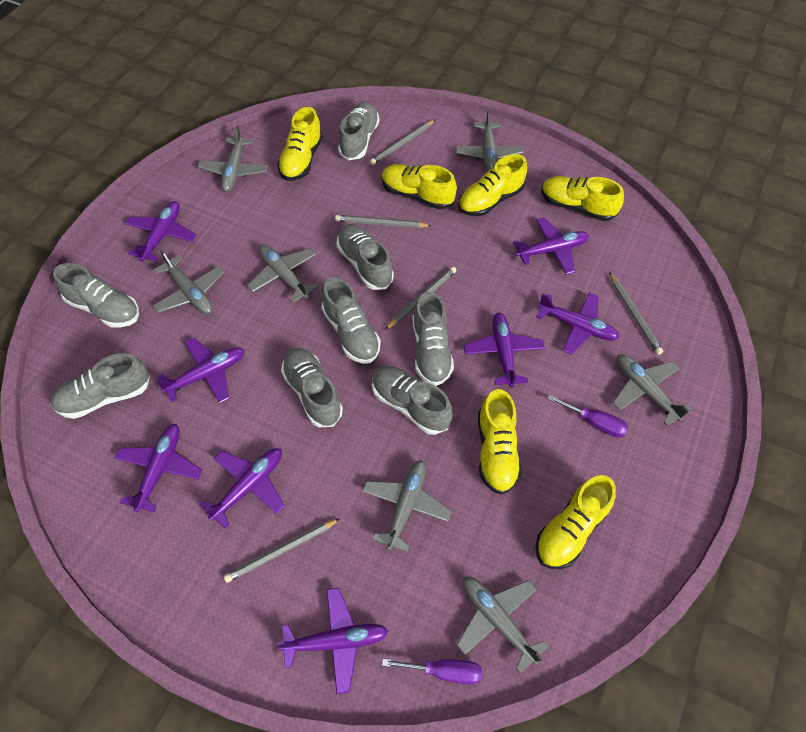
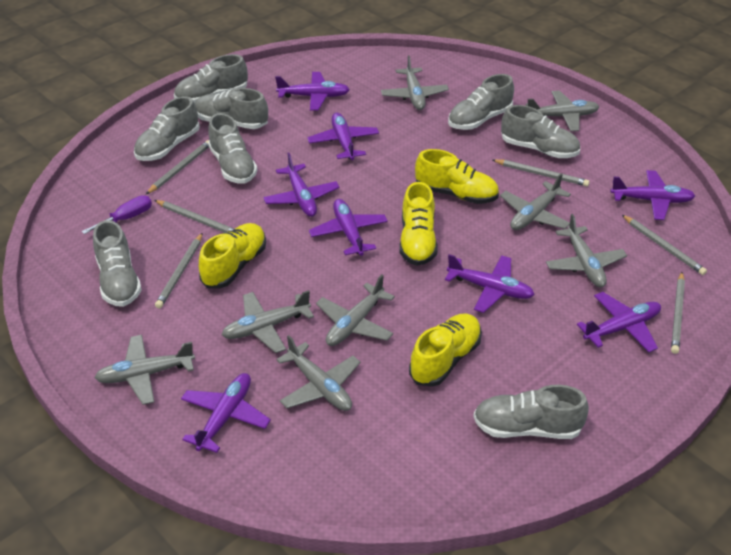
grey pencil: [224,518,340,583] [335,215,432,228] [370,119,436,165] [385,266,457,330] [609,272,663,355] = 5 -> [146,140,209,194] [154,200,234,232] [155,233,203,308] [493,159,590,186] [622,215,707,275] [671,272,685,354] = 6
grey plane: [153,250,224,314] [198,126,268,192] [247,244,318,303] [362,460,452,552] [456,110,524,172] [457,576,549,674] [613,354,691,426] = 7 -> [94,335,195,405] [222,290,314,353] [276,335,360,411] [316,275,395,346] [381,55,449,110] [500,173,571,230] [526,91,599,131] [546,214,627,287] = 8
purple screwdriver: [382,659,482,684] [547,394,628,438] = 2 -> [82,195,152,234] = 1
yellow shoe: [277,107,323,181] [382,164,457,209] [458,154,527,216] [478,389,522,494] [536,475,616,569] [541,176,624,221] = 6 -> [199,223,266,288] [399,182,438,266] [409,313,482,387] [415,149,499,204] = 4

